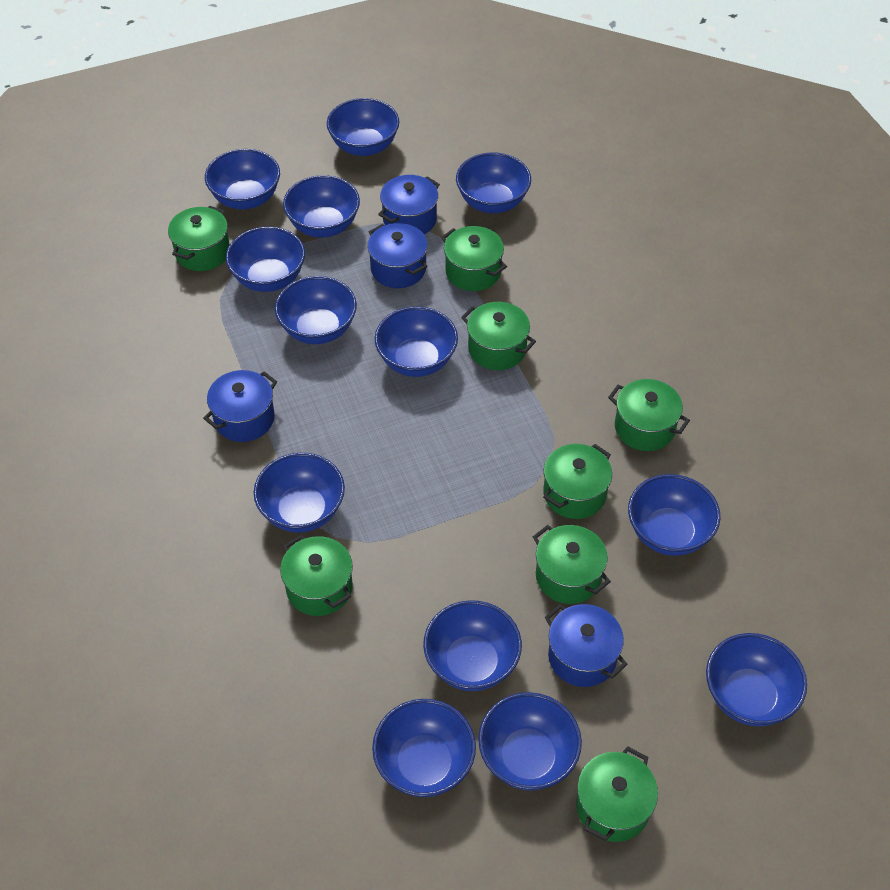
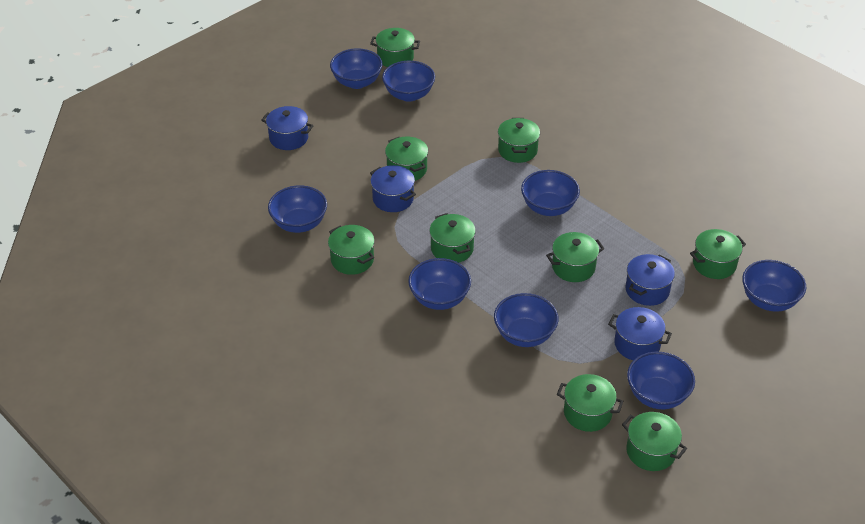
blue bowl: [205,149,280,210] [226,227,305,292] [254,453,345,533] [275,276,357,344] [283,175,360,238] [327,98,399,156] [372,699,476,797] [375,306,458,377] [423,600,522,691] [456,152,531,213] [478,692,582,791] [628,474,720,556] [706,633,807,726] = 13 -> [268,185,327,233] [330,48,383,89] [382,61,435,102] [408,258,471,310] [494,293,559,347] [521,170,580,216] [627,352,695,409] [742,260,806,312] = 8
green pot: [168,206,230,271] [280,535,353,616] [441,226,507,291] [461,302,536,370] [533,525,611,604] [543,444,612,519] [576,747,658,842] [608,379,690,451] = 8 -> [328,225,375,275] [370,28,420,67] [385,137,428,181] [429,213,476,263] [498,118,540,163] [546,232,605,282] [557,374,623,432] [622,412,687,471] [690,229,746,279] = 9

